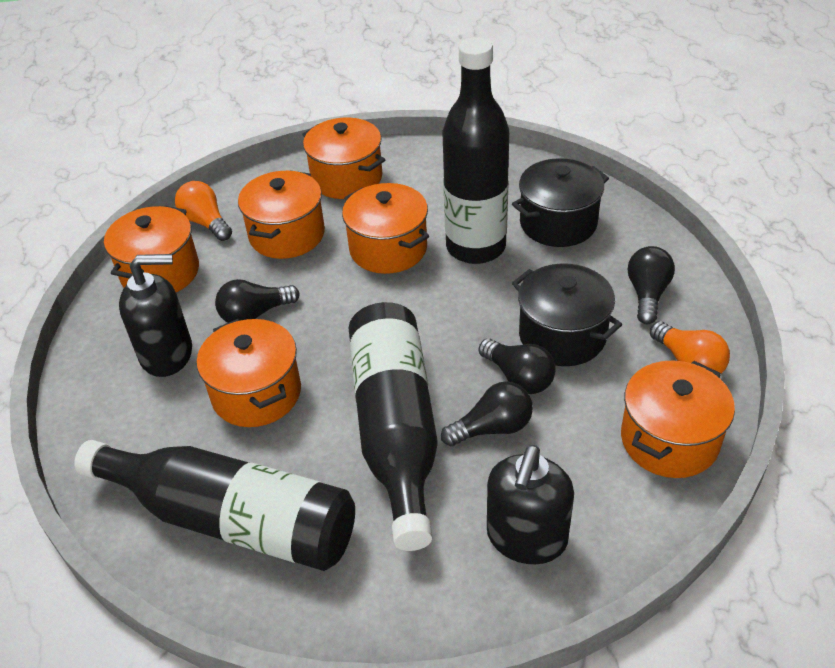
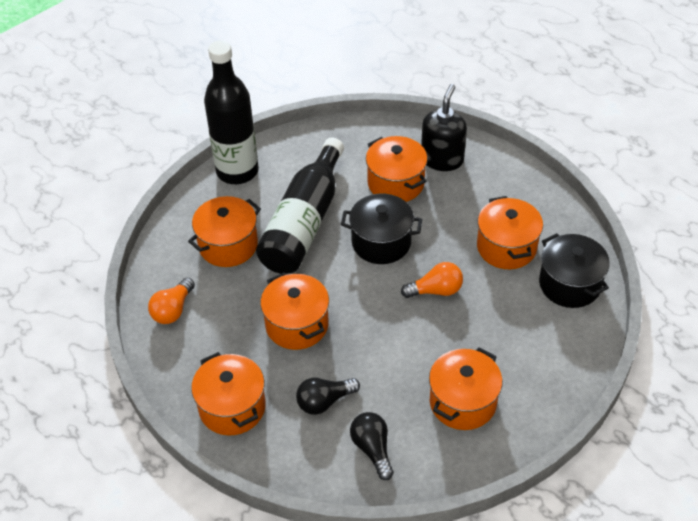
black bottle: [74,440,355,571] [349,302,438,551] [443,37,509,264] = 3 -> [204,40,259,184] [256,138,344,274] = 2
black light bulb: [215,279,300,323] [441,381,533,446] [478,339,556,394] [628,246,675,324] = 4 -> [296,378,360,415] [350,412,394,480] = 2
black soap dispenser: [119,254,192,377] [487,445,574,564] = 2 -> [421,84,467,171] = 1

